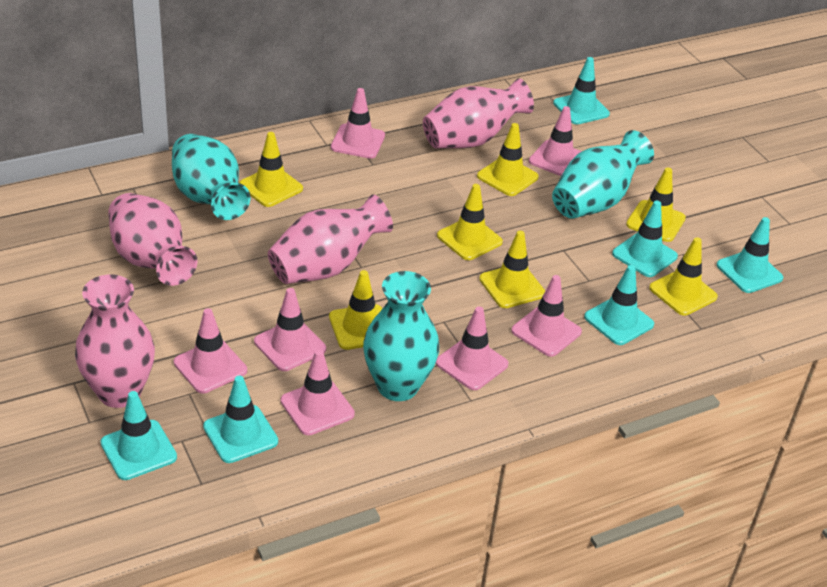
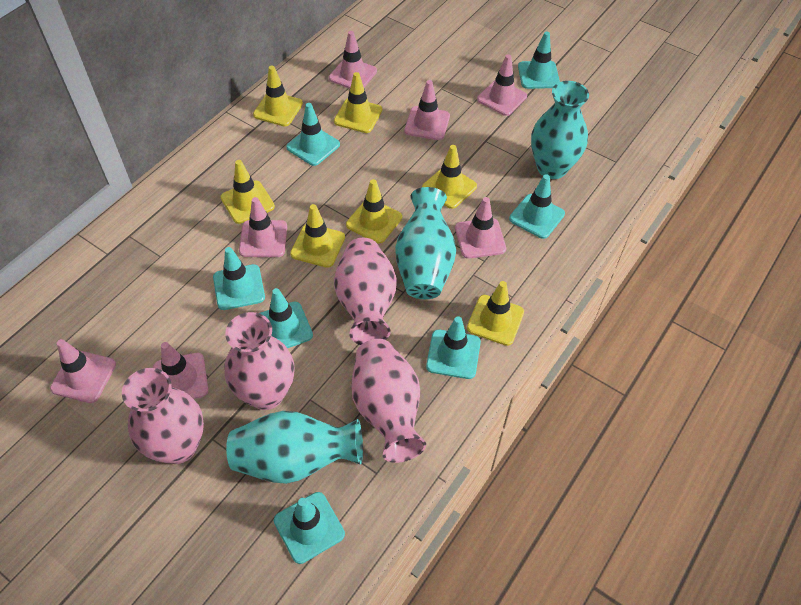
turquoise traffic cone: [100,391,177,480] [203,376,278,463] [553,57,610,124] [584,265,654,345] [612,201,678,277] [717,217,783,293] = 6 -> [213,247,265,310] [259,288,313,348] [274,492,345,564] [286,103,340,166] [426,316,481,379] [509,174,565,239] [518,31,560,89] = 7

